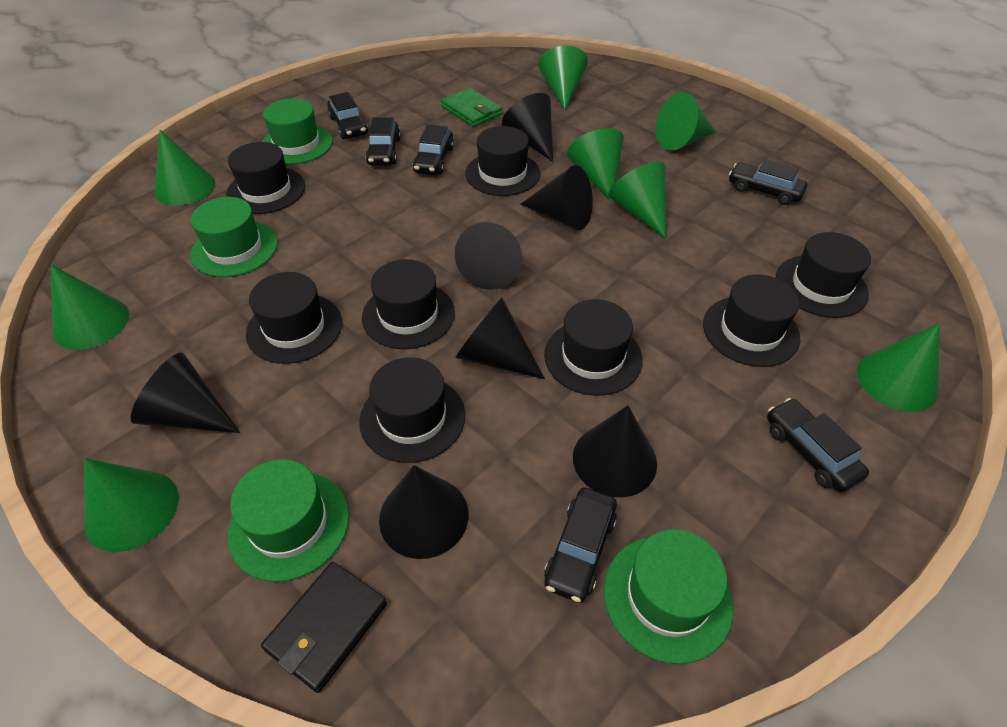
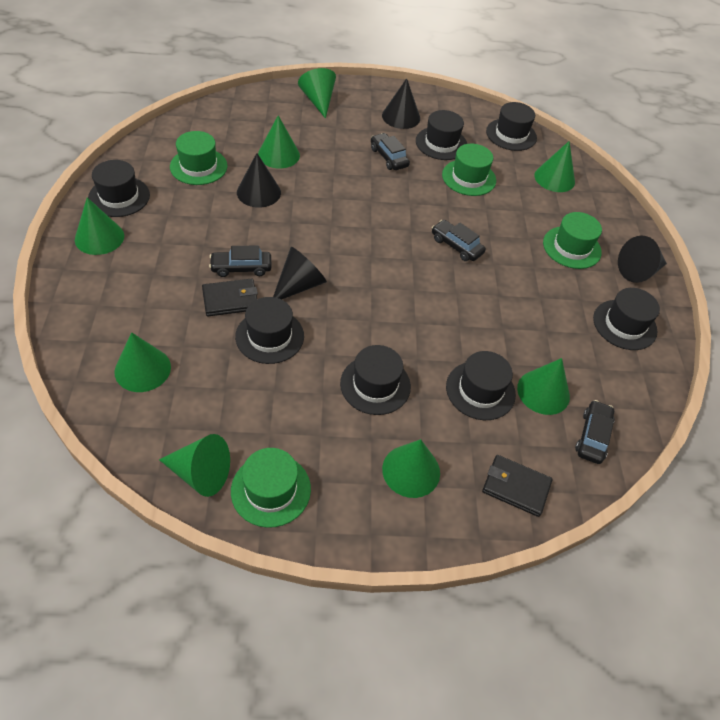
black car: [328,92,368,139] [365,117,401,165] [413,125,454,175] [544,488,617,603] [729,159,807,205] [767,398,869,492] = 6 -> [209,246,272,277] [371,133,410,170] [432,220,486,261] [575,400,614,464] = 4
black cone: [130,352,240,433] [379,465,469,559] [455,222,522,290] [455,297,545,379] [502,93,553,162] [521,165,593,230] [573,405,657,497] = 7 -> [237,153,281,208] [273,247,327,300] [382,78,420,129] [618,236,667,283] = 4
black hat: [226,142,305,214] [246,272,342,364] [359,357,465,463] [362,259,455,349] [465,126,540,196] [544,299,642,396] [703,275,800,367] [776,232,871,318] = 8 -> [88,160,150,217] [235,297,304,364] [340,345,411,415] [416,110,467,160] [446,351,516,420] [486,102,537,151] [593,288,660,350] = 7
black wallet: [261,562,387,693] = 1 -> [202,278,258,316] [482,455,552,517] = 2
green wallet: [441,88,502,127] = 1 -> none = 0

